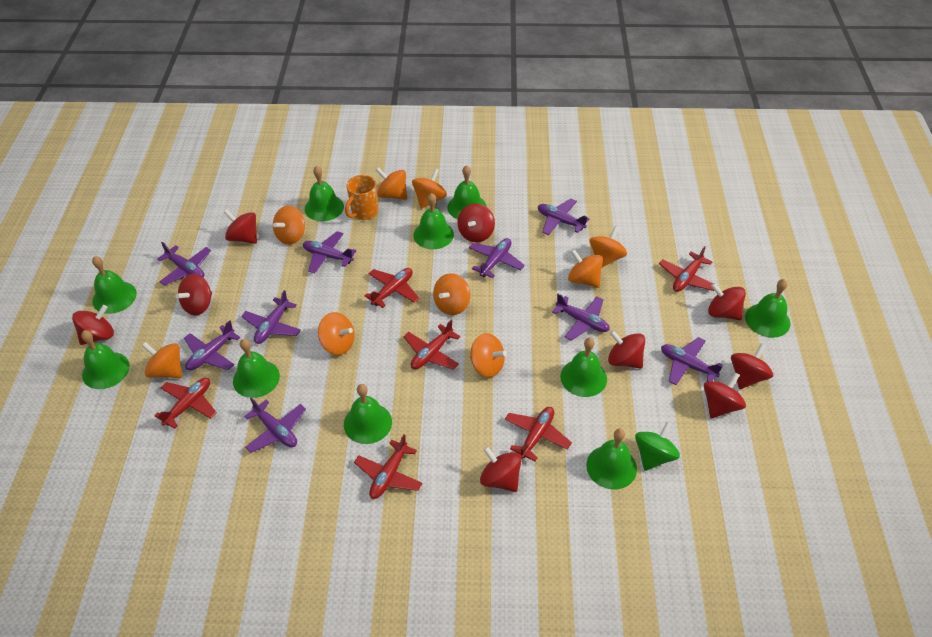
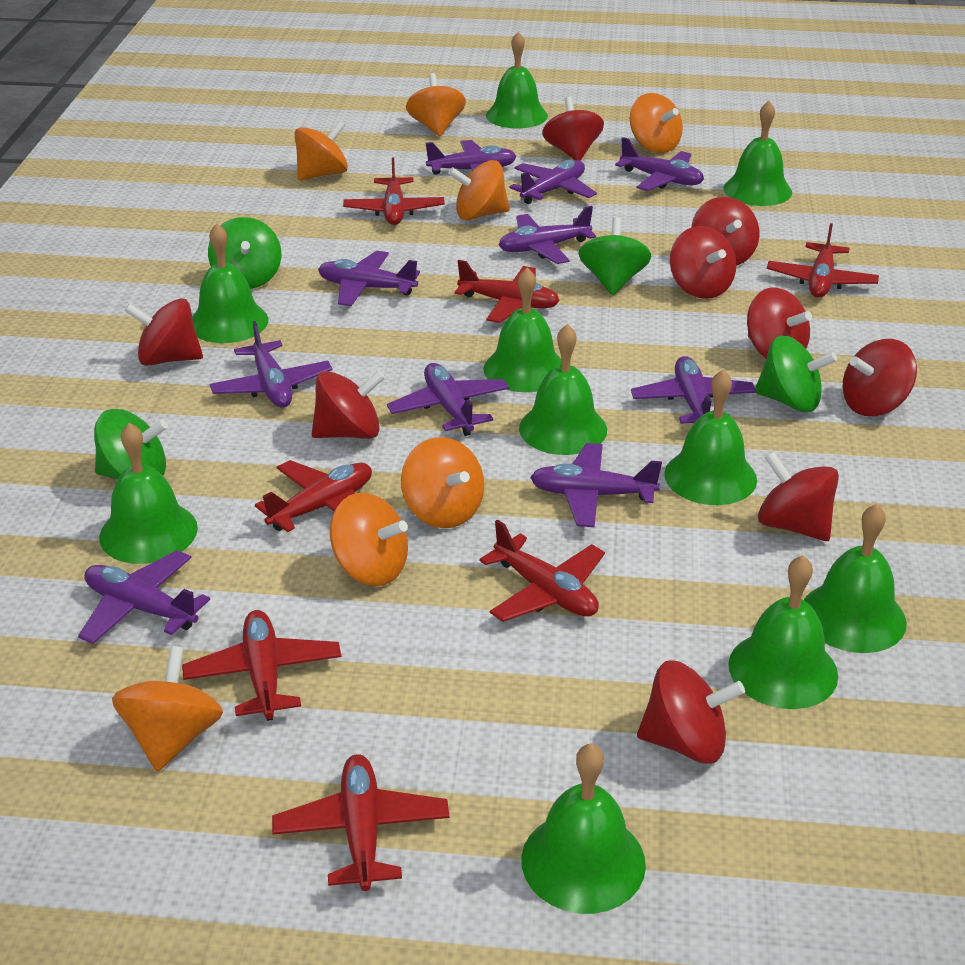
green spinning top: [635,421,680,471] = 1 -> [94,409,168,479] [208,217,281,289] [578,217,652,295] [755,336,837,412] = 4
orange mug: [345,175,378,220] = 1 -> none = 0
orange spinning top: [142,342,182,378] [273,206,305,245] [318,312,355,355] [376,168,407,200] [412,168,447,209] [433,273,471,315] [470,333,507,377] [568,249,603,288] [590,226,627,267] = 9 -> [112,646,223,772] [294,120,348,180] [330,493,408,586] [401,437,484,528] [406,73,466,137] [448,160,510,220] [630,93,683,153] = 7
purple plane: [157,242,211,286] [184,320,240,371] [241,290,301,344] [244,397,306,453] [303,231,356,273] [469,238,525,278] [538,199,589,235] [552,294,610,341] [661,337,723,385] = 9 -> [78,550,210,644] [209,321,333,407] [318,250,420,306] [387,363,509,436] [426,140,517,175] [499,206,596,264] [509,160,597,204] [530,443,662,527] [615,137,704,191] [631,356,756,424] = 10
red plane: [154,378,217,429] [354,434,422,499] [365,268,419,308] [403,320,460,370] [505,407,572,461] [659,246,714,292] = 6 -> [182,610,341,721] [255,460,372,532] [272,754,450,891] [343,157,445,225] [455,260,560,323] [480,519,605,622] [767,223,879,298] = 7

